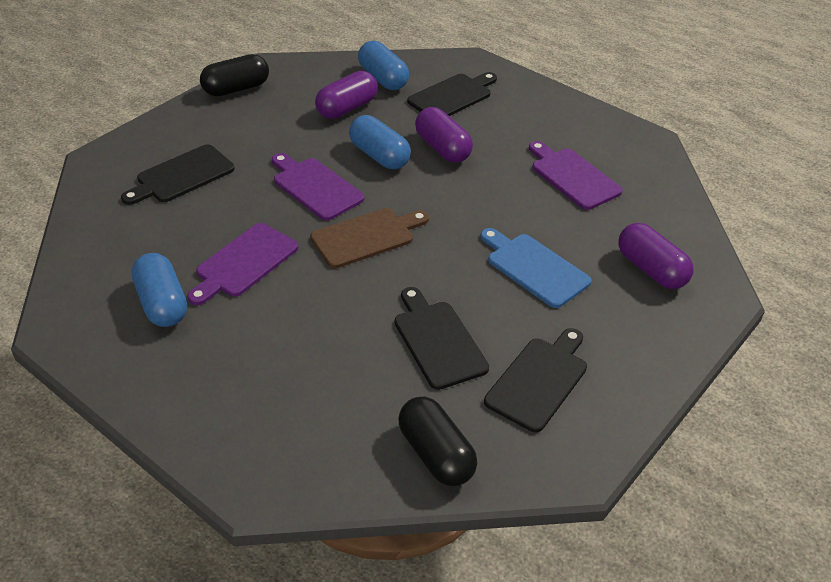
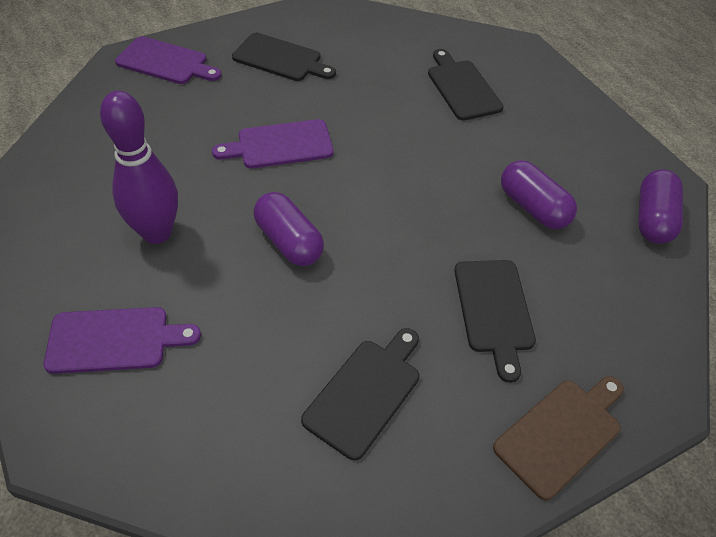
black capsule: [200,54,269,96] [398,397,477,486] = 2 -> none = 0
blue capsule: [132,253,187,327] [349,115,411,169] [358,41,409,90] = 3 -> none = 0
blue cutting board: [480,228,592,308] = 1 -> none = 0
purple bowling pin: none = 0 -> [100,91,178,244] = 1

